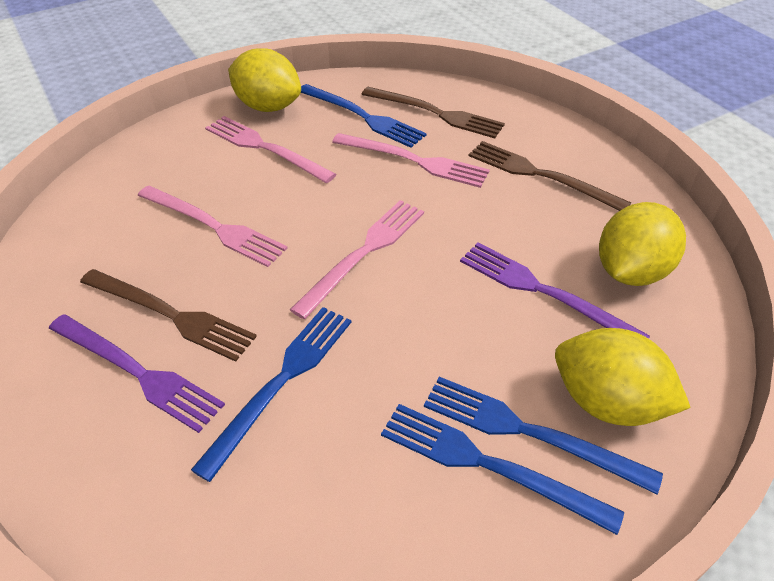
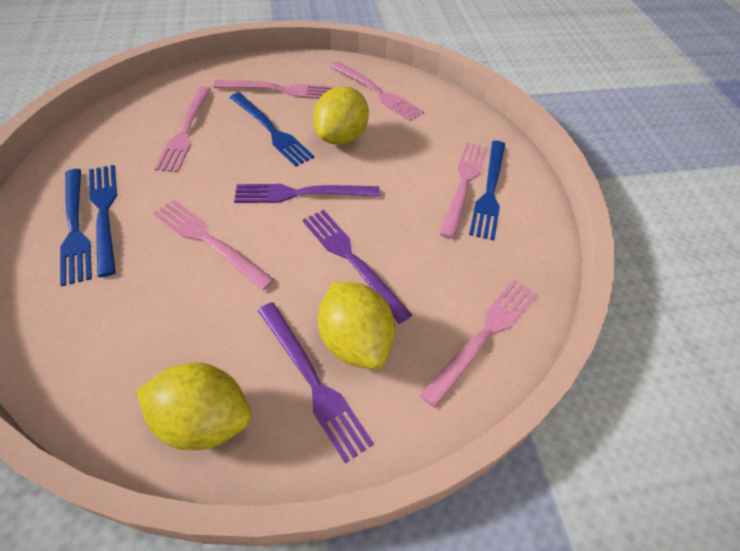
brown fork: [80,269,257,362] [361,87,505,138] [469,141,631,211] = 3 -> none = 0
pink fork: [138,186,288,267] [205,116,336,183] [290,200,424,319] [332,133,490,188] = 4 -> [154,86,211,172] [154,200,275,290] [213,80,334,99] [330,61,424,122] [420,279,538,408] [440,142,488,239] = 6
purple fork: [49,314,225,433] [460,242,650,339] = 2 -> [234,184,380,203] [258,302,374,464] [303,210,412,324] = 3

